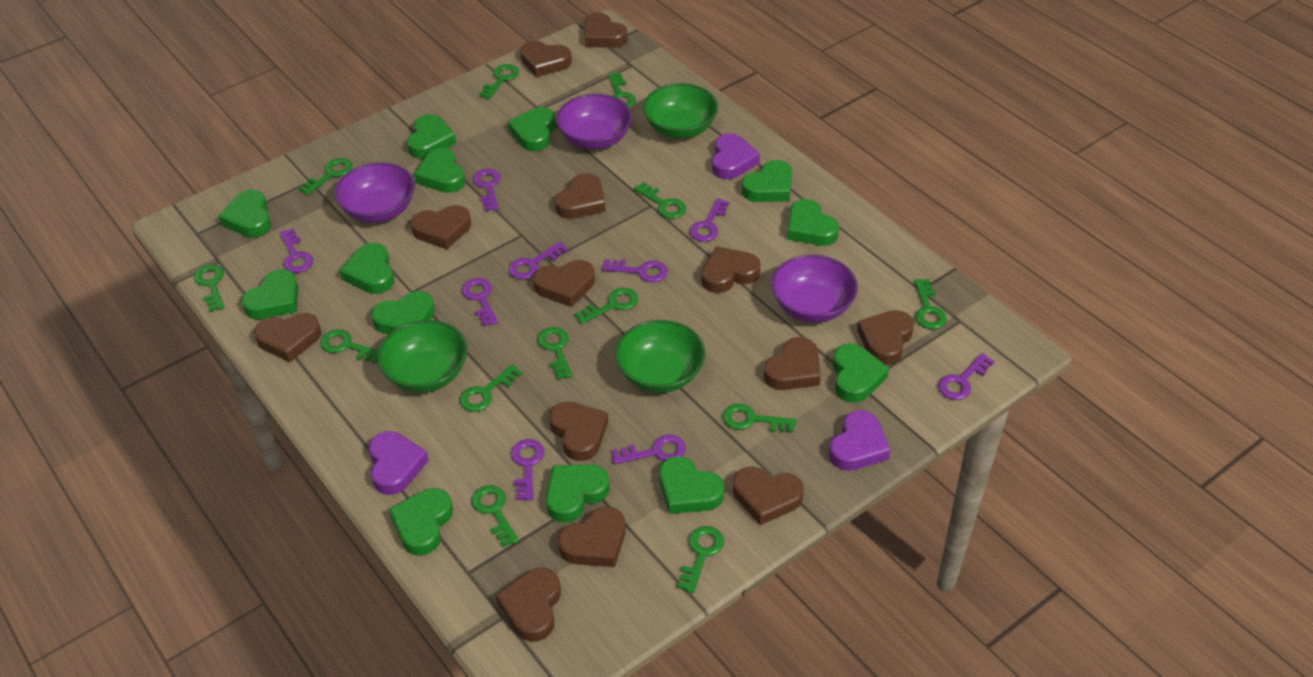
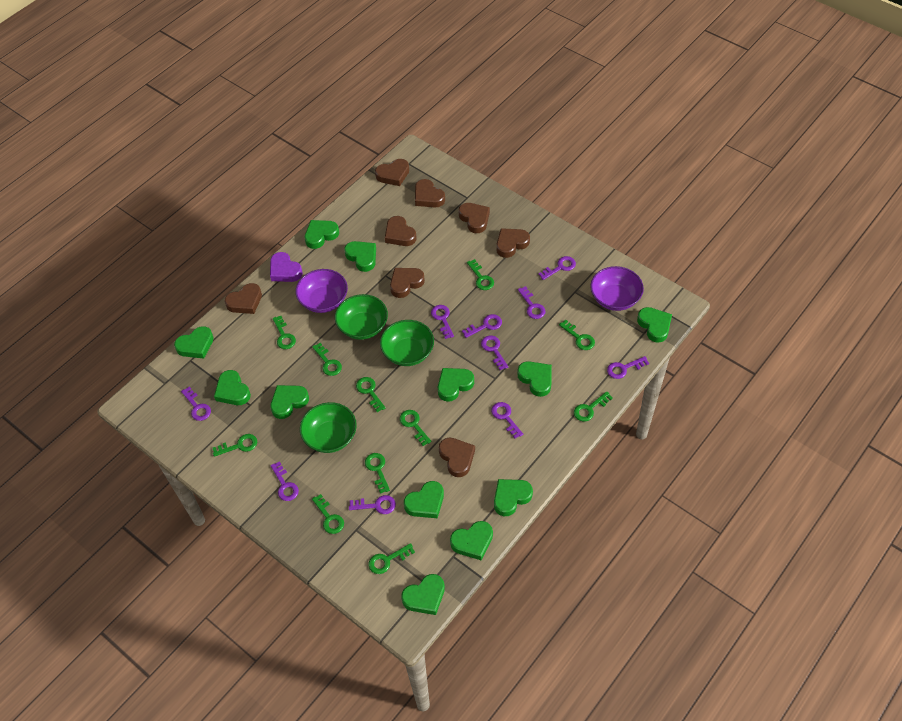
brown heart: [254,313,321,362] [411,205,471,249] [496,568,561,642] [520,41,572,77] [533,260,595,307] [549,401,608,461] [555,173,606,219] [558,507,625,567] [584,13,628,48] [701,246,761,293] [733,467,804,525] [764,337,821,390] [857,310,914,365] = 13 -> [224,283,262,314] [375,159,409,186] [385,216,416,246] [390,268,425,298] [415,179,445,207] [439,438,475,477] [459,203,490,233] [496,228,530,258] = 8
green heart: [218,190,271,238] [241,269,299,319] [340,243,394,294] [371,291,435,334] [389,488,453,556] [407,114,456,159] [414,148,465,193] [508,107,556,151] [546,465,610,523] [659,456,724,514] [742,160,792,202] [787,199,839,246] [833,343,889,403] = 13 -> [174,326,214,359] [214,370,251,405] [270,385,309,419] [305,220,339,249] [344,241,376,272] [401,574,445,615] [404,481,444,518] [438,368,474,401] [450,521,493,560] [494,479,533,516] [517,361,552,397] [637,307,672,343] = 12
green key: [194,264,225,312] [299,158,353,195] [321,329,379,364] [460,364,522,412] [472,485,519,547] [479,64,519,99] [538,327,573,379] [575,288,639,324] [608,72,636,108] [634,182,687,219] [678,526,724,593] [723,403,797,433] [915,279,947,329] = 13 -> [213,434,257,457] [273,316,296,349] [312,343,342,376] [312,494,344,534] [356,377,386,412] [365,453,390,494] [369,543,415,574] [400,410,431,446] [467,259,494,290] [559,320,595,350] [574,391,613,421] = 11
purple bowl: [335,162,415,223] [556,94,632,149] [771,255,858,323] = 3 -> [295,269,348,313] [590,266,644,311] = 2
purple heart: [369,431,429,495] [712,133,760,179] [829,410,891,471] = 3 -> [270,252,303,282] = 1
purple key: [280,229,313,273] [462,278,498,327] [473,169,501,211] [509,242,568,280] [511,439,544,501] [602,259,668,282] [612,435,686,464] [690,198,730,242] [938,353,994,400] = 9 -> [181,387,211,421] [271,461,299,501] [349,495,396,514] [431,305,454,339] [462,314,502,338] [481,335,509,370] [491,402,523,439] [518,286,546,319] [538,256,576,280] [607,356,649,379] = 10

